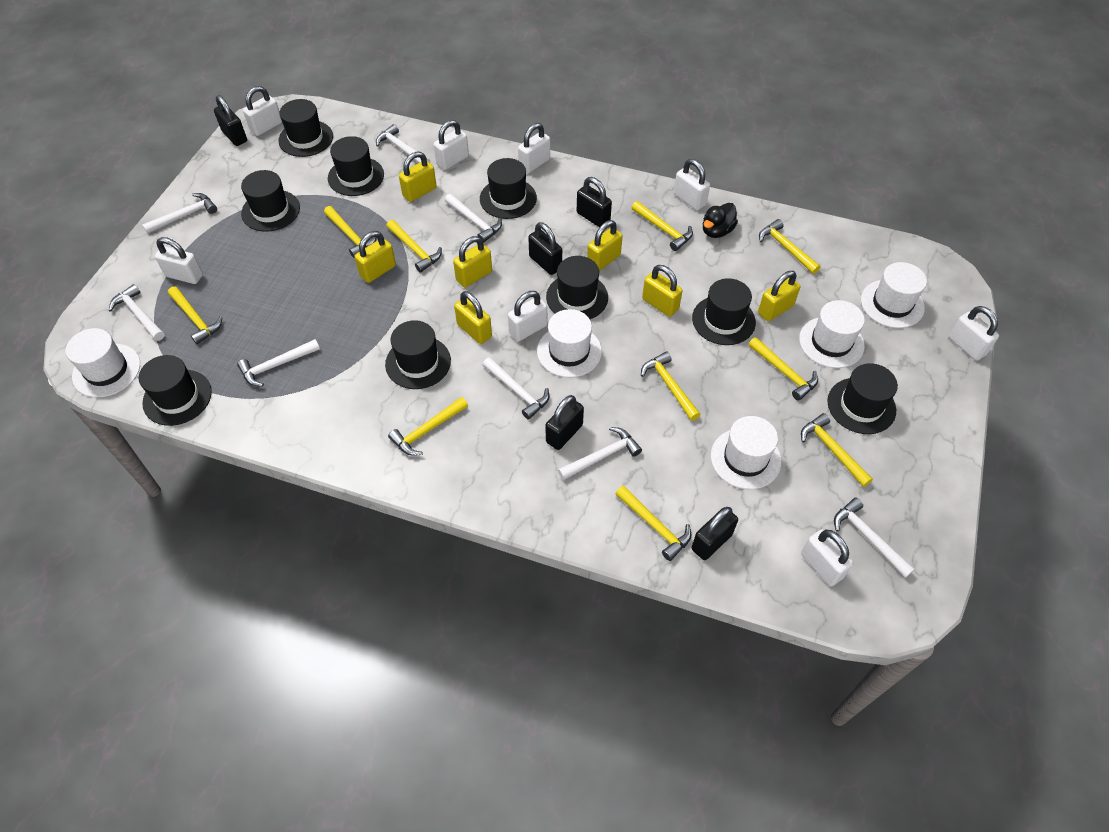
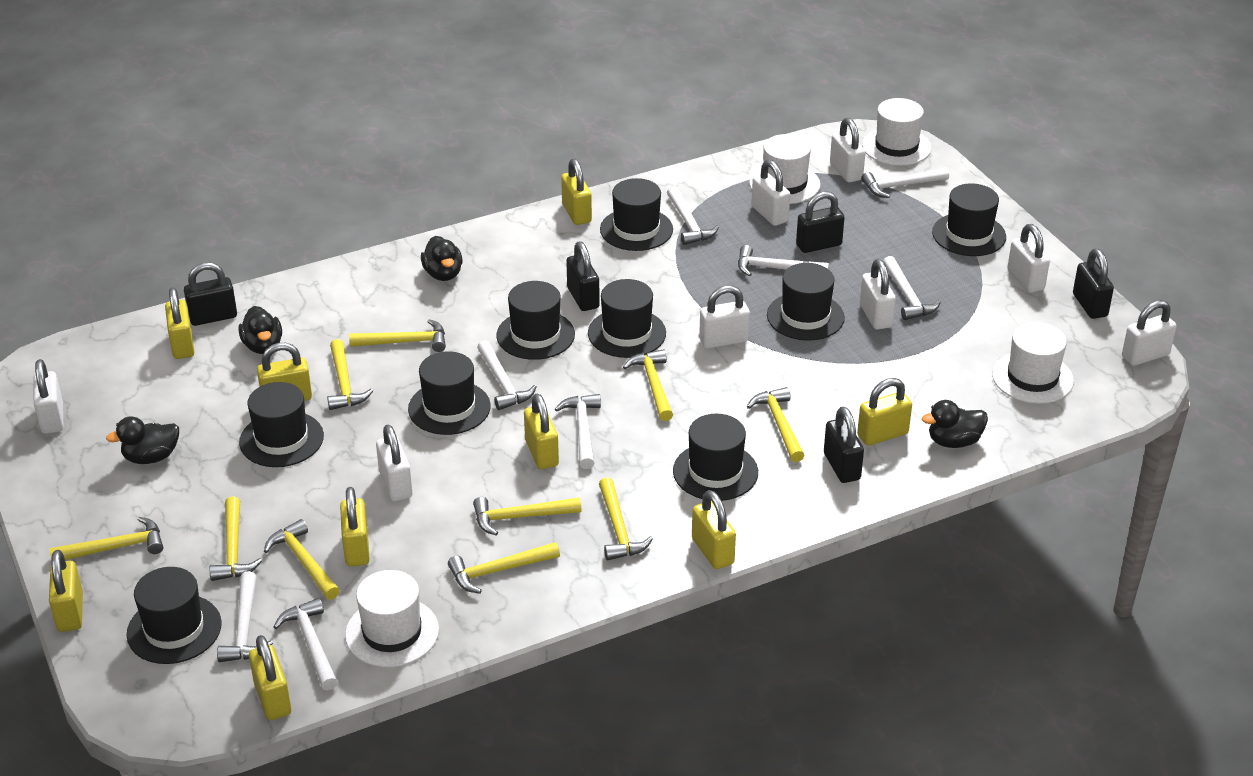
black duck: [703,203,738,238] = 1 -> [106,416,179,464] [238,306,282,354] [421,236,462,281] [922,400,988,448] = 4
white hat: [66,328,140,398] [537,309,602,378] [711,416,781,489] [799,300,865,368] [861,262,927,328] = 5 -> [345,570,439,667] [749,134,820,204] [862,98,932,166] [992,322,1074,404] = 4
yellow padlock: [355,231,396,283] [399,152,437,202] [453,236,492,287] [454,291,492,344] [587,220,623,271] [642,265,683,317] [758,271,800,321] = 7 -> [49,550,83,632] [165,287,194,359] [249,635,291,720] [257,343,312,401] [340,487,370,566] [524,394,559,469] [561,159,592,225] [692,490,736,569] [857,378,912,446] = 9

